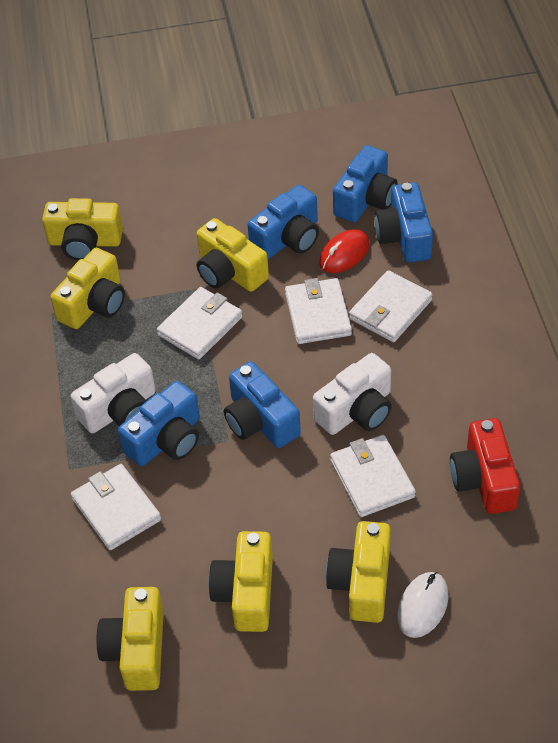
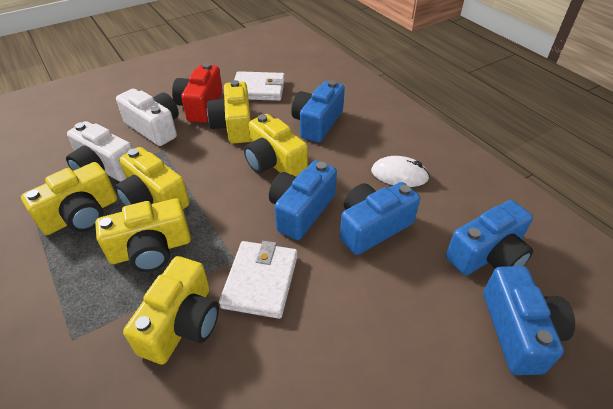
red mouse: [319,229,370,273] = 1 -> none = 0
white wallet: [71,464,161,550] [157,287,242,360] [285,278,352,344] [330,435,416,517] [349,270,433,342] = 5 -> [219,241,298,319] [234,71,285,101] = 2

